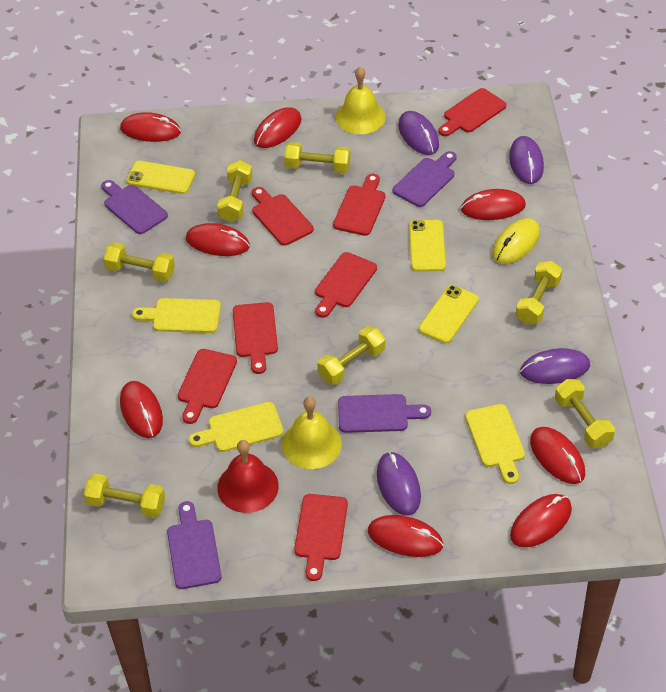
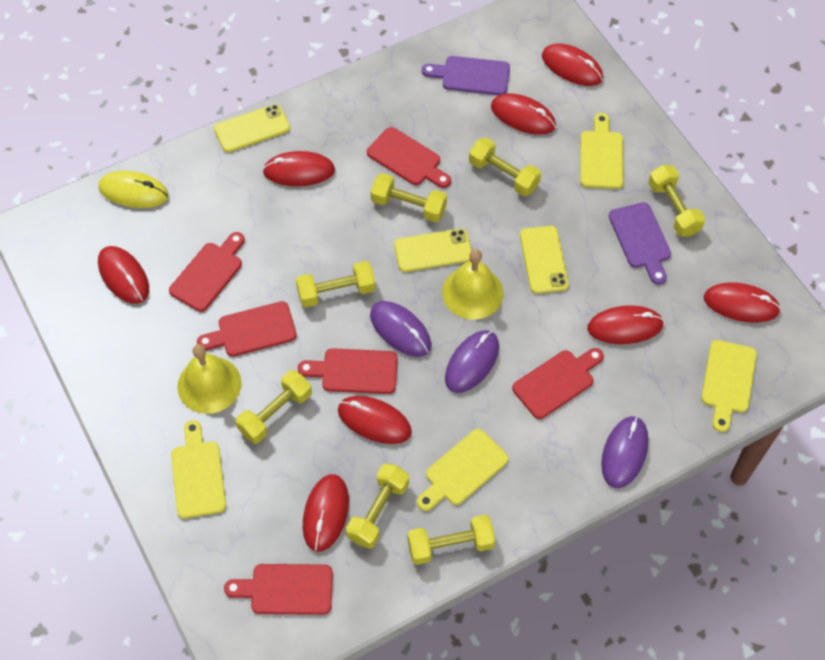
purple cutting board: [101,180,168,234] [167,501,222,589] [338,394,431,433] [393,151,457,207] = 4 -> [422,56,510,95] [609,202,671,285] = 2
purple mouse: [377,451,421,516] [398,111,439,155] [509,136,544,184] [520,348,590,384] = 4 -> [370,301,431,357] [445,330,499,393] [601,416,648,488] = 3
red bell: [217,440,279,513] = 1 -> none = 0
red cutting board: [178,349,237,424] [233,302,278,374] [252,187,314,246] [294,494,348,581] [315,252,377,318] [333,174,385,236] [438,88,506,136] = 7 -> [169,232,245,312] [197,301,297,356] [224,564,333,615] [298,348,398,394] [367,127,451,188] [512,348,604,419] = 6
yellow cutting board: [132,298,221,333] [189,402,284,452] [465,404,525,484] = 3 -> [171,420,226,519] [417,429,509,511] [580,113,624,189] [701,340,757,432] = 4

